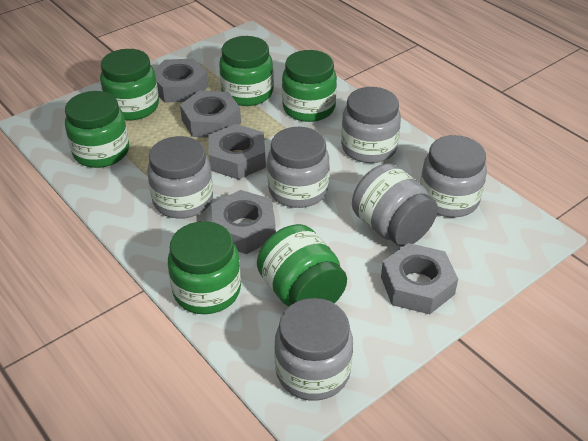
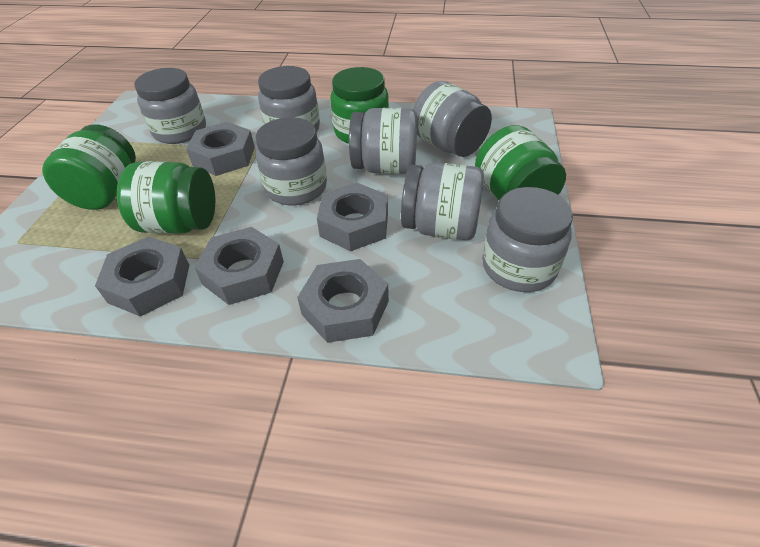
green jar: [65,91,129,168] [100,49,159,120] [168,221,241,314] [219,36,273,106] [257,224,347,306] [282,50,337,122] = 6 -> [42,124,136,210] [117,161,215,234] [330,67,389,144] [475,125,566,200] = 4
grey jar: [147,136,213,219] [267,127,329,208] [274,298,353,401] [341,87,401,163] [352,164,438,247] [420,135,487,217] = 6 -> [134,68,206,144] [256,117,327,205] [258,66,320,132] [349,108,417,174] [401,162,484,240] [413,81,492,157] [482,187,573,292] = 7

